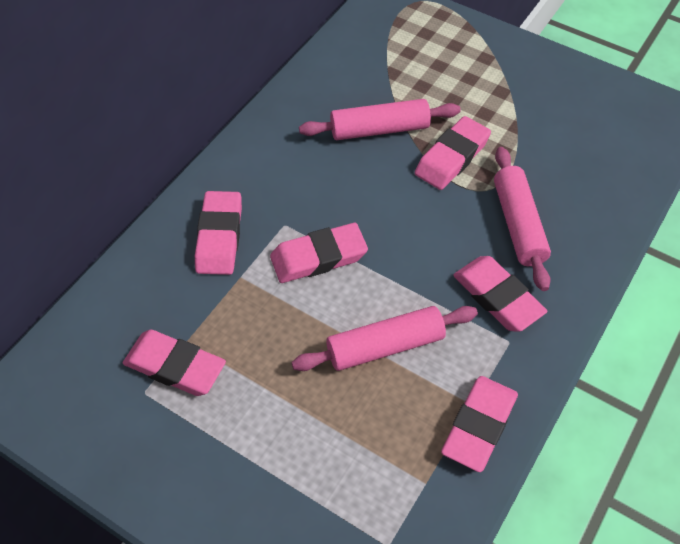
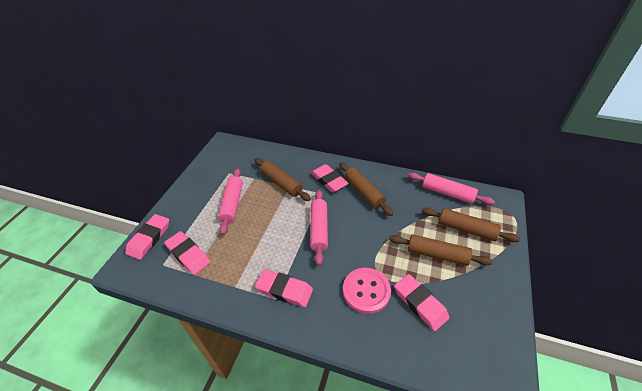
brown rolling pin: none = 0 -> [255,158,311,201] [339,162,393,216] [389,234,493,266] [422,208,520,242] = 4
pink button: none = 0 -> [343,268,391,314] = 1
pink eraser: [123,330,226,396] [195,191,242,275] [270,223,368,283] [415,116,491,190] [441,376,518,472] [453,256,547,332] = 6 -> [125,214,169,260] [164,231,210,275] [255,269,313,307] [311,164,349,192] [394,274,449,331] = 5

